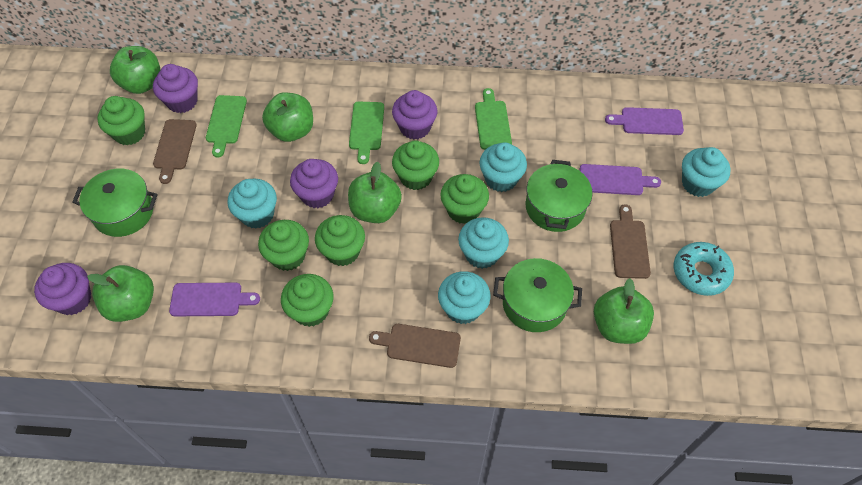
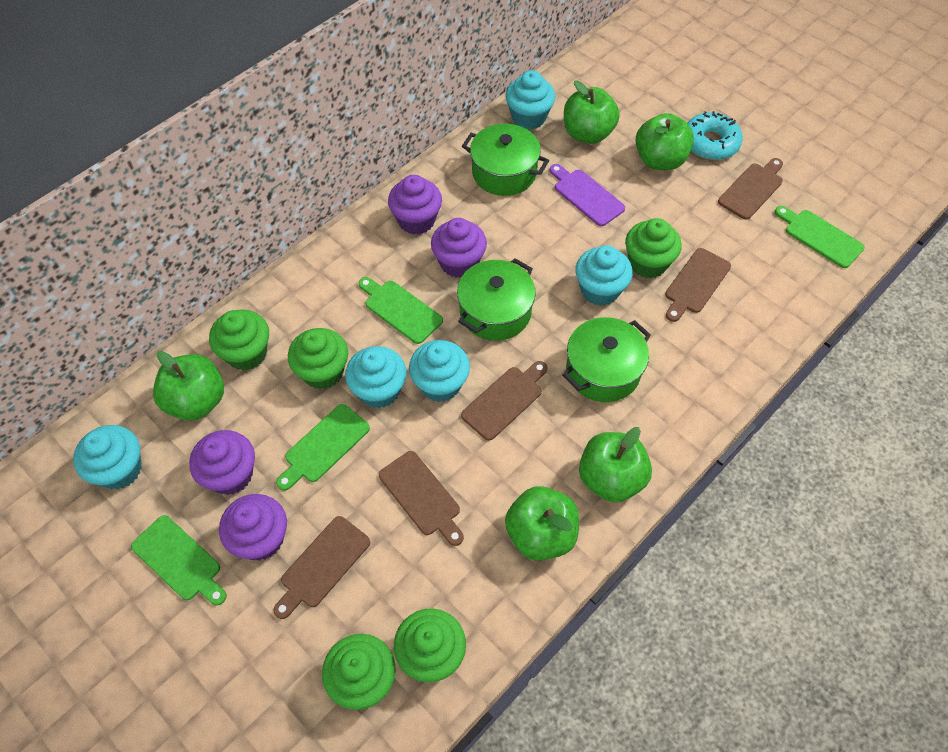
brown cutting board: [153,119,197,184] [369,324,461,368] [610,204,651,279] = 3 -> [273,516,370,619] [379,451,464,546] [461,361,547,440] [665,248,731,322] [718,158,783,220] = 5
green cupcake: [97,96,145,145] [258,220,309,271] [281,274,334,327] [315,215,365,266] [392,140,439,190] [440,174,489,224] = 6 -> [209,309,269,371] [288,328,348,389] [322,634,396,710] [394,608,466,682] [625,218,682,278] = 5
green cutting board: [206,95,247,158] [349,101,384,164] [475,88,512,150] = 3 -> [131,515,227,606] [276,404,370,491] [359,277,443,344] [775,206,865,268] = 4
purple cutting board: [169,283,260,316] [580,164,661,195] [605,107,684,135] = 3 -> [550,164,625,226] = 1

